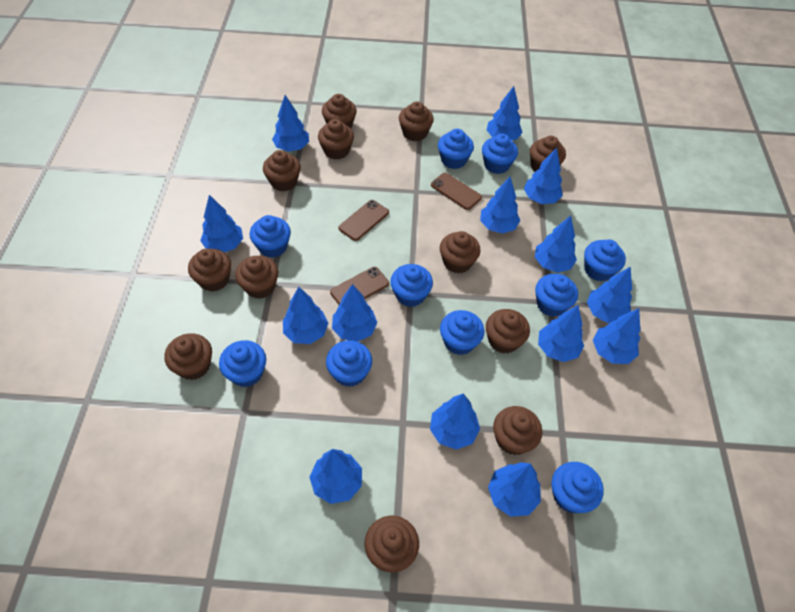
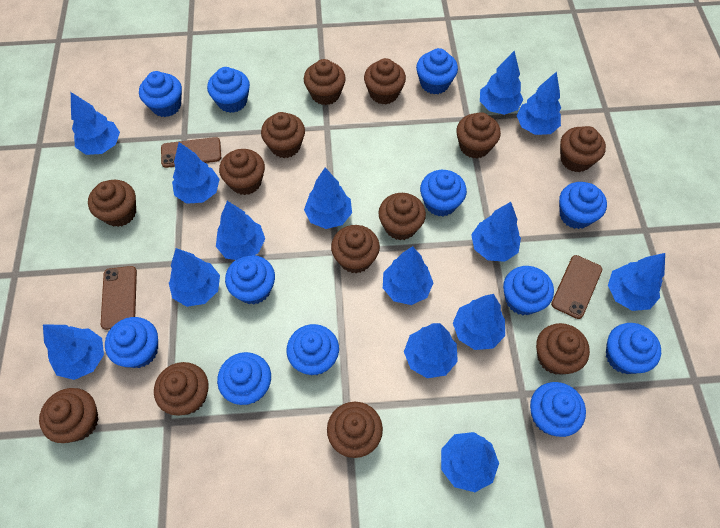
blue cupcake: [219,340,266,387] [250,215,291,258] [326,340,372,387] [390,264,433,307] [438,129,474,169] [440,310,484,355] [482,134,518,174] [535,274,578,317] [552,462,604,513] [584,239,626,281] = 10 -> [105,317,158,368] [139,71,182,117] [207,67,250,113] [217,352,271,405] [225,255,275,305] [286,324,339,376] [416,48,458,94] [420,170,467,216] [503,266,554,315] [530,382,586,437] [559,182,607,229] [606,323,661,374] = 12
brown cupcake: [164,333,212,380] [188,249,231,292] [235,256,278,299] [263,150,301,191] [318,119,354,160] [322,94,357,128] [365,516,419,572] [399,101,434,142] [440,231,480,274] [486,309,530,354] [493,406,542,455] [530,136,566,172] = 12 -> [39,388,99,443] [88,180,136,227] [154,362,208,416] [219,149,265,195] [261,112,305,158] [304,59,346,105] [327,402,383,458] [331,225,380,273] [364,58,406,104] [378,193,426,240] [456,112,501,158] [536,323,590,375] [560,126,606,172] = 13

